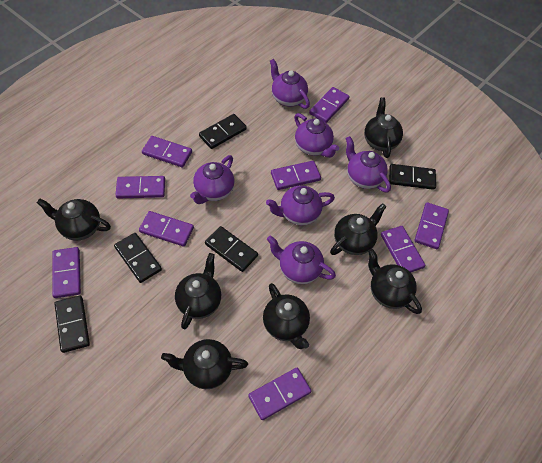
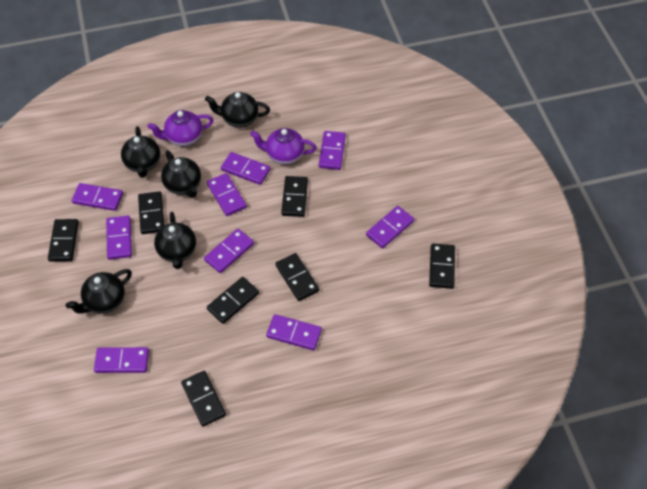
black domino: [55,295,90,353] [114,233,162,283] [199,114,247,149] [205,226,258,272] [389,164,436,190] = 5 -> [48,219,79,262] [138,191,164,234] [181,371,226,427] [207,277,259,324] [275,253,319,301] [281,176,308,217] [429,243,455,289] = 7
black teapot: [37,199,111,240] [161,339,248,389] [175,253,221,329] [263,283,310,349] [330,203,387,255] [364,97,403,158] [368,249,422,314] = 7 -> [66,269,132,314] [121,126,160,178] [154,212,196,269] [161,150,201,198] [205,92,270,128] = 5
purple teapot: [190,155,234,204] [266,185,335,225] [267,236,336,284] [270,59,310,109] [294,113,339,158] [346,136,391,193] = 6 -> [148,110,213,146] [250,128,317,165] = 2

